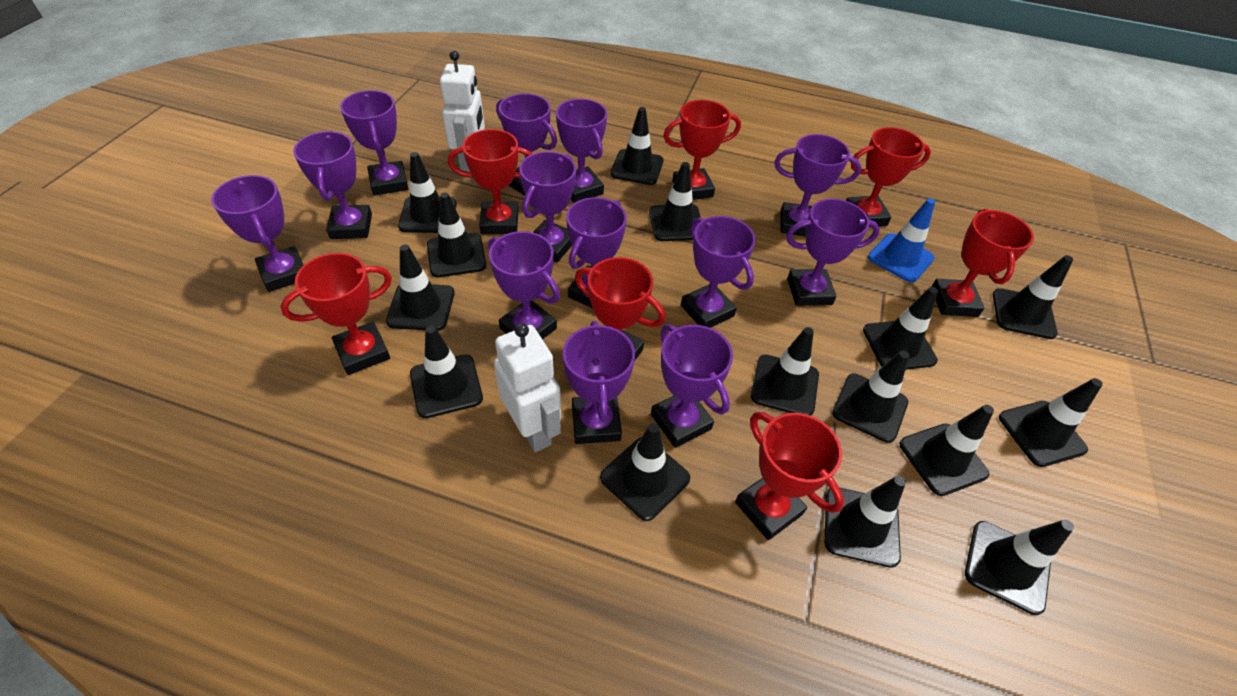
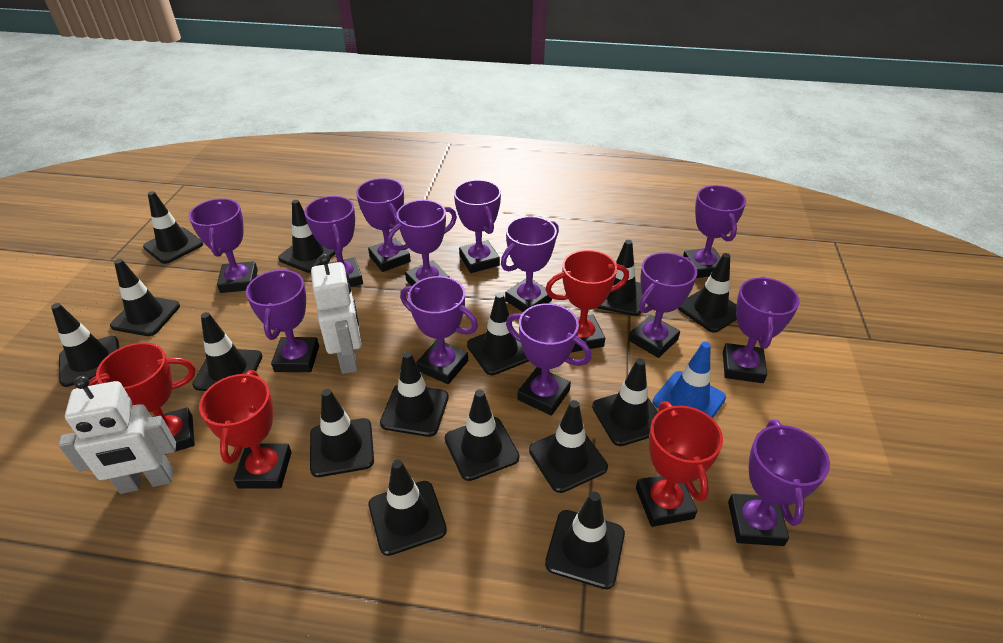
red trophy: [281,253,392,375] [448,129,532,234] [575,257,666,361] [663,100,741,200] [735,412,844,540] [846,127,931,227] [931,209,1034,317] = 7 -> [88,342,195,454] [199,370,292,488] [545,250,629,353] [636,401,723,527] = 4

